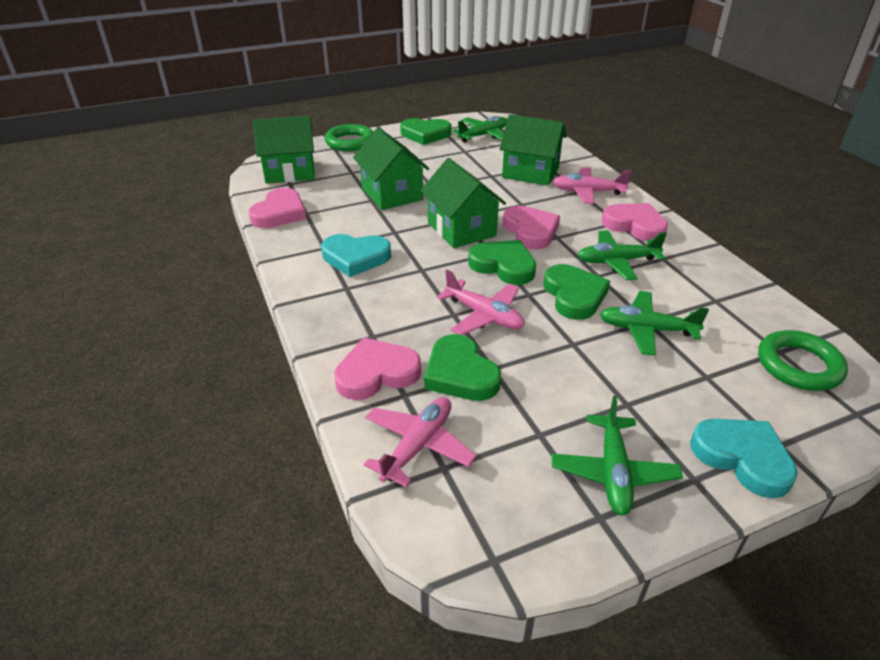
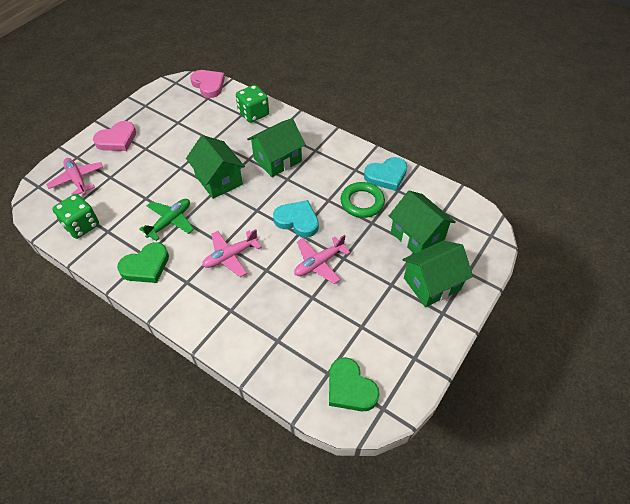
green dice: none = 0 -> [53,194,99,239] [236,85,269,123] = 2
green heart: [400,118,452,145] [424,334,501,401] [468,240,536,285] [543,264,610,320] = 4 -> [117,243,169,283] [329,357,380,411] = 2
green plane: [452,116,507,142] [552,396,683,515] [577,230,667,280] [600,291,709,356] = 4 -> [139,199,194,241] = 1
green ring: [325,124,373,151] [758,330,848,391] = 2 -> [340,182,385,218] = 1
pink heart: [249,188,306,228] [334,337,421,400] [503,206,560,250] [602,203,668,241] = 4 -> [93,121,136,151] [190,70,225,98] = 2

